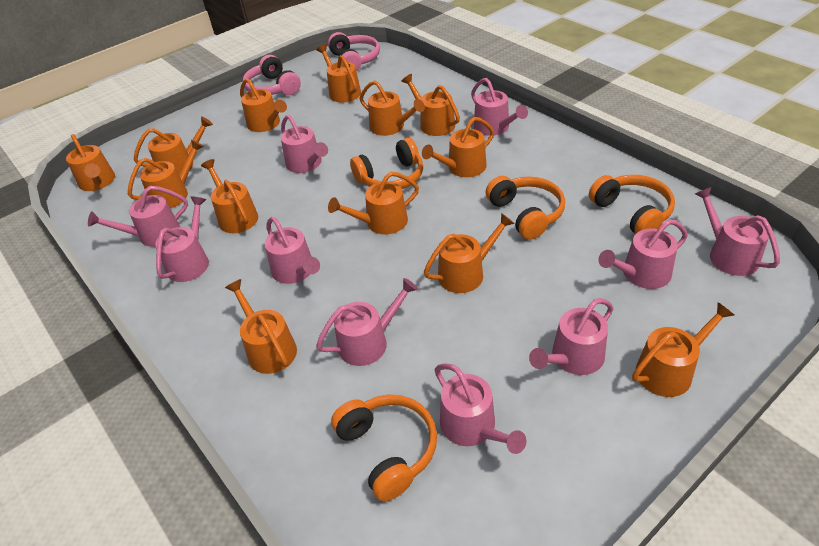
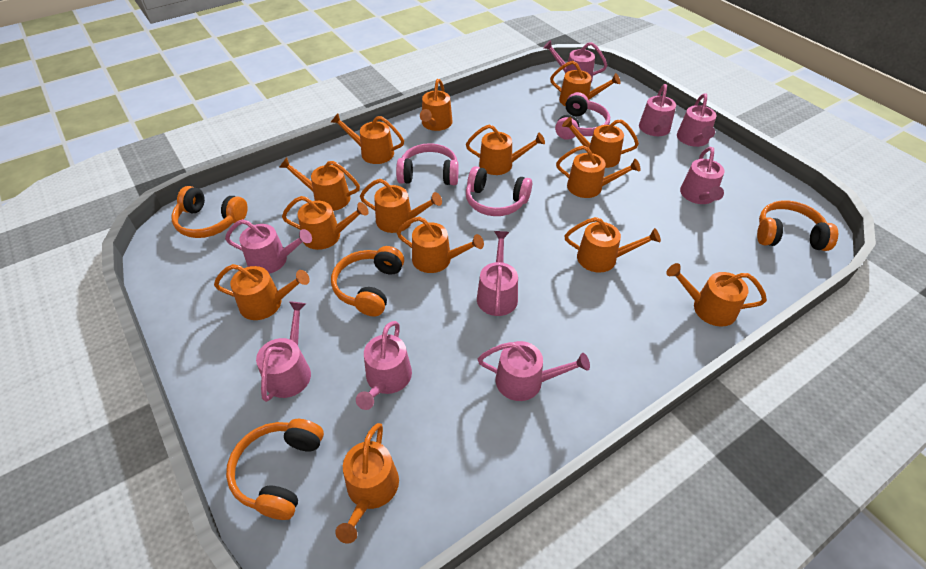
orange watering can: [66,134,115,191] [128,140,204,208] [134,116,213,174] [201,159,258,233] [225,279,297,374] [240,78,287,132] [316,44,361,103] [328,172,419,234] [359,80,425,136] [401,74,460,136] [422,117,494,177] [424,213,515,293] [632,302,734,397] = 13 -> [214,264,310,320] [279,157,360,211] [282,196,369,250] [331,113,404,164] [335,423,399,544] [360,179,442,233] [397,217,484,273] [420,79,453,131] [466,125,545,175] [550,61,620,106] [556,145,640,198] [562,117,639,168] [565,217,661,273] [666,263,767,327] = 14
pink headphones: [243,55,301,95] [328,32,380,72] = 2 -> [396,143,459,185] [466,166,532,216] [555,92,610,140] = 3
pink watering can: [88,186,188,247] [156,196,209,282] [265,217,320,284] [281,115,328,173] [316,278,418,366] [435,363,527,454] [471,78,528,136] [529,298,614,375] [599,219,688,289] [695,187,780,276] = 10 -> [225,219,312,274] [256,302,311,402] [356,321,412,410] [477,231,518,316] [478,341,590,401] [543,40,607,82] [639,84,676,136] [677,93,716,147] [680,147,724,204] = 9

